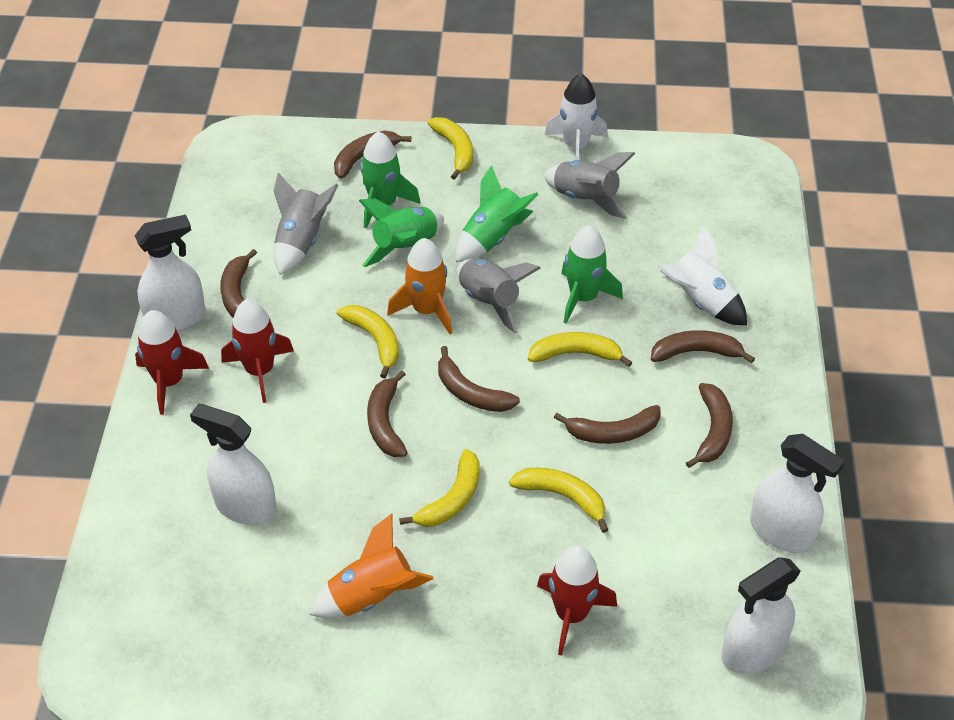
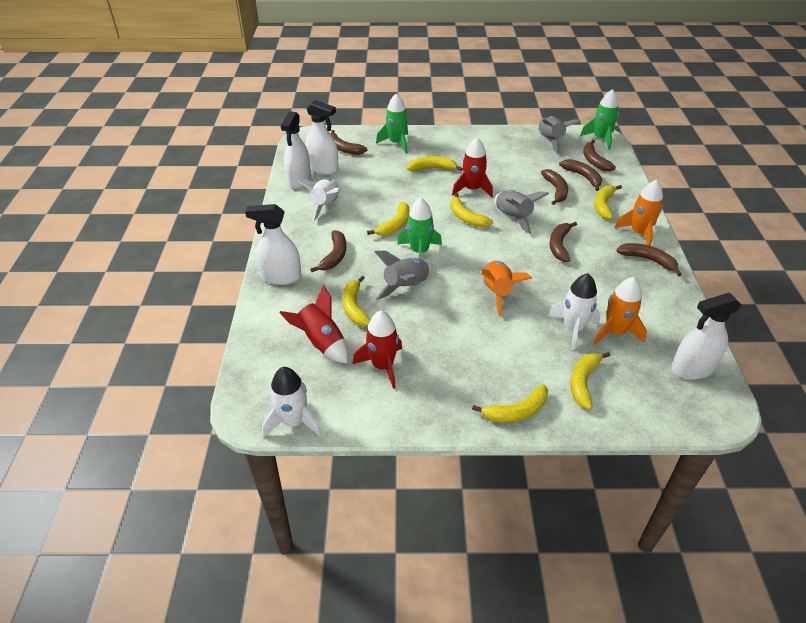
green rocket: [359,199,444,267] [360,131,421,228] [456,165,539,262] [561,225,623,324] = 4 -> [376,93,408,153] [397,198,442,258] [580,89,619,150] = 3
orange rocket: [309,513,434,619] [387,238,452,334] = 2 -> [481,261,532,316] [593,277,647,345] [614,179,663,246] = 3
white rocket: [545,73,608,160] [657,225,747,325] = 2 -> [262,367,322,437] [297,178,341,221] [548,273,601,350] = 3
yellow banana: [337,305,399,378] [399,449,480,527] [428,117,473,180] [509,468,608,533] [528,332,632,367] = 5 -> [342,276,370,327] [367,202,409,236] [407,156,463,171] [450,193,493,227] [472,384,548,423] [571,352,610,410] [594,185,622,219] = 7

